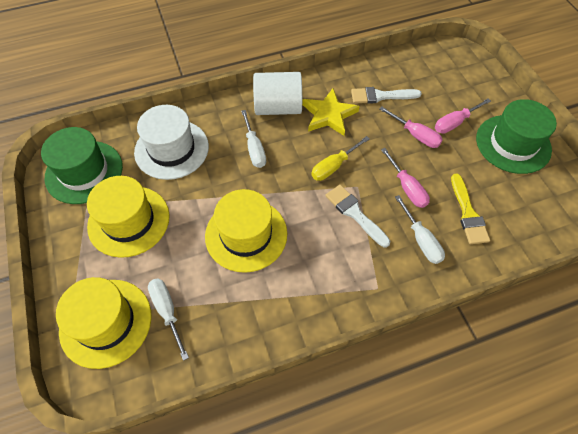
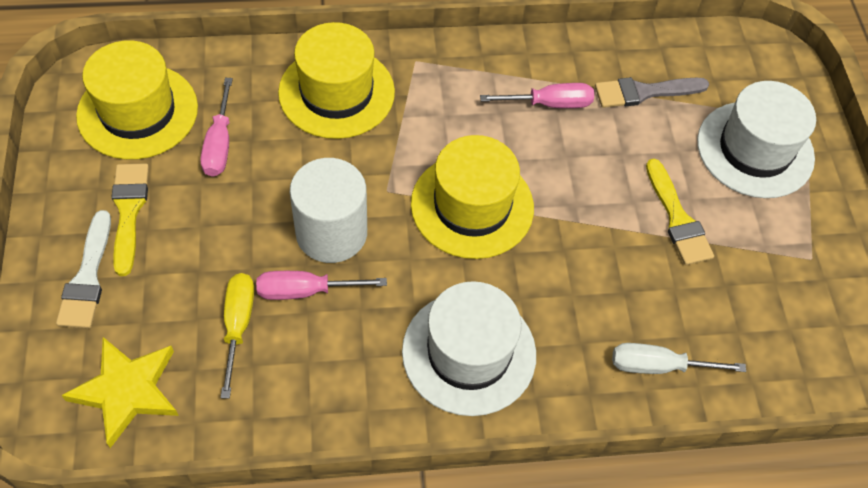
green hat: [41,127,123,204] [476,99,557,174] = 2 -> none = 0
grey brush: none = 0 -> [595,77,709,108] = 1
white brush: [326,185,390,247] [351,87,422,104] = 2 -> [56,210,111,328] = 1
white hat: [134,105,209,180] = 1 -> [402,281,536,416] [697,81,816,198] = 2
white screwdriver: [148,278,189,361] [241,110,266,168] [395,195,445,264] = 3 -> [612,343,746,374] = 1
yellow brush: [451,173,490,244] = 1 -> [112,163,149,276] [646,159,714,265] = 2

